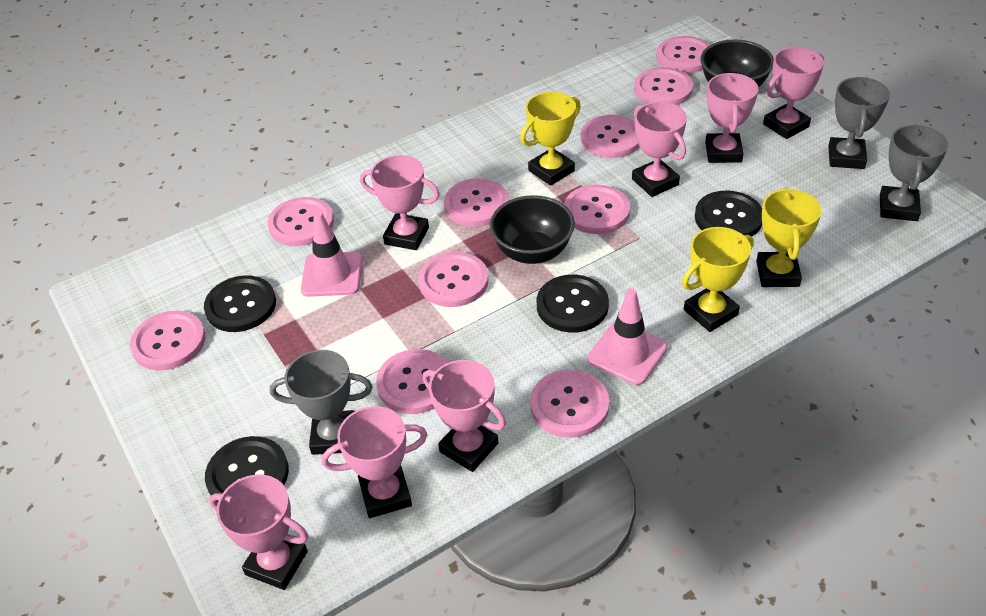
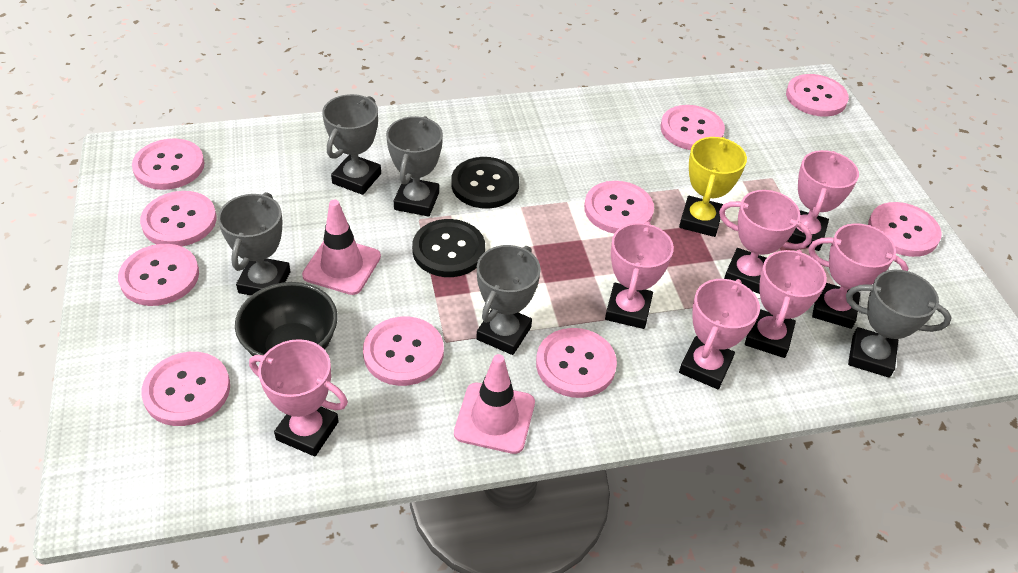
black bowl: [490,195,575,264] [700,39,774,87] = 2 -> [235,282,338,356] = 1
black button: [204,275,276,332] [205,436,289,502] [537,275,609,333] [695,190,762,237] = 4 -> [412,219,485,277] [451,157,519,209] = 2
grey trophy: [270,350,373,455] [828,77,890,169] [880,125,948,221] = 3 -> [218,192,290,295] [322,94,381,195] [386,116,443,217] [476,245,541,355] [846,270,952,378] = 5
yellow trophy: [520,92,581,186] [682,227,754,332] [756,188,822,287] = 3 -> [679,137,747,237] = 1

